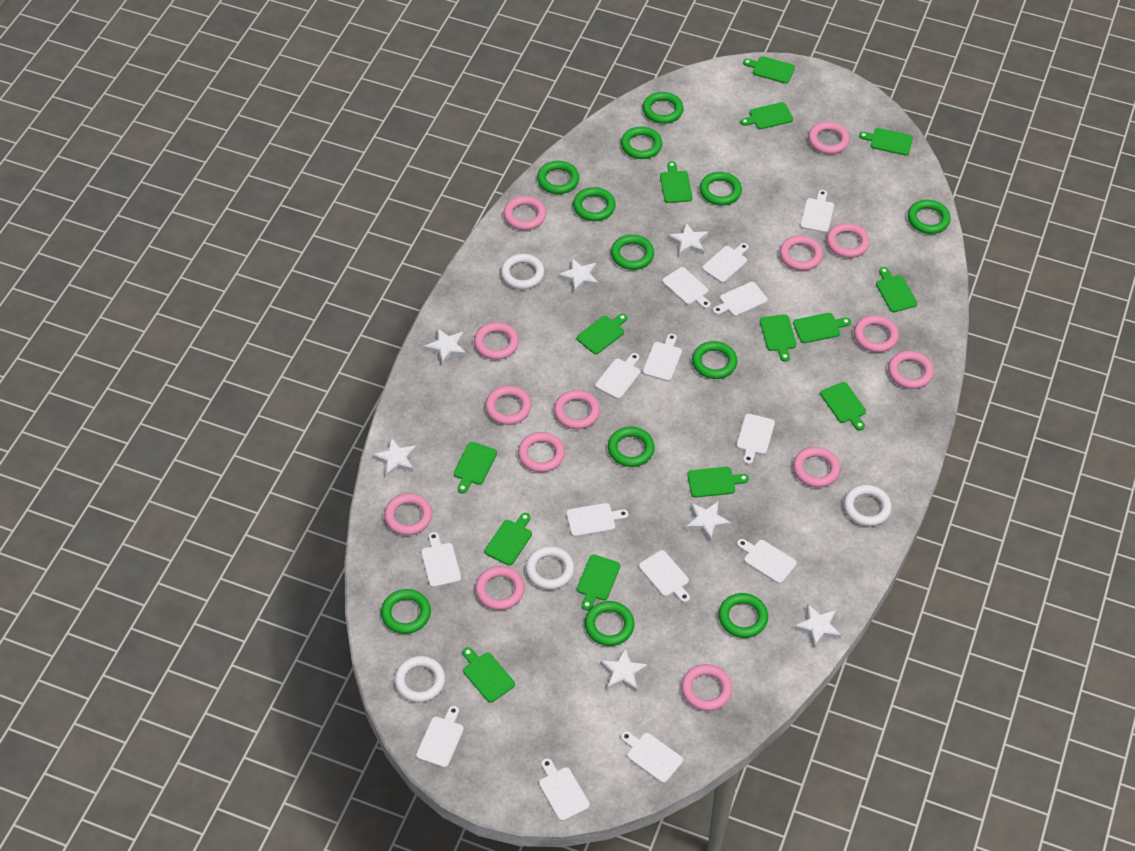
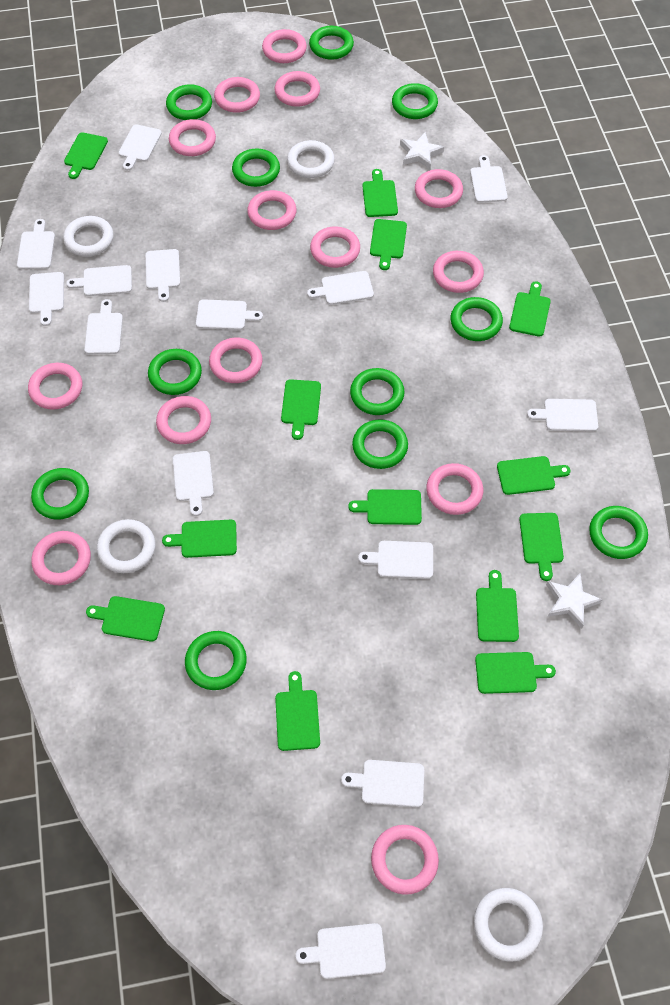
green cutting board: [454,442,497,493] [463,647,515,702] [485,513,532,565] [577,314,627,354] [577,554,620,611] [660,161,692,203] [687,467,749,498] [740,102,793,129] [743,56,795,84] [760,314,797,362] [793,313,851,343] [820,382,866,431] [859,128,913,155] [876,267,917,312] = 14 -> [64,132,108,179] [86,596,165,642] [162,520,237,558] [275,671,320,751] [281,379,321,440] [348,489,422,525] [362,169,398,217] [370,219,407,270] [475,652,556,694] [476,570,519,642] [497,456,571,495] [509,282,551,337] [519,513,564,581] = 13
green ring: [381,589,431,634] [537,161,579,194] [573,187,616,221] [585,601,635,646] [608,427,655,467] [611,235,654,270] [621,127,662,159] [643,92,683,124] [692,341,737,379] [700,172,742,205] [718,593,768,638] [908,200,951,234] = 12 -> [31,468,89,520] [148,349,202,395] [166,84,212,120] [185,631,247,690] [232,148,280,187] [309,26,354,60] [350,368,405,415] [352,419,408,469] [392,83,438,119] [451,297,503,341] [589,506,648,559] = 11
white star: [372,437,417,478] [424,328,466,365] [558,258,598,294] [600,648,648,692] [668,223,708,256] [686,501,731,542] [794,604,841,648] = 7 -> [400,132,444,169] [546,573,603,629] = 2

